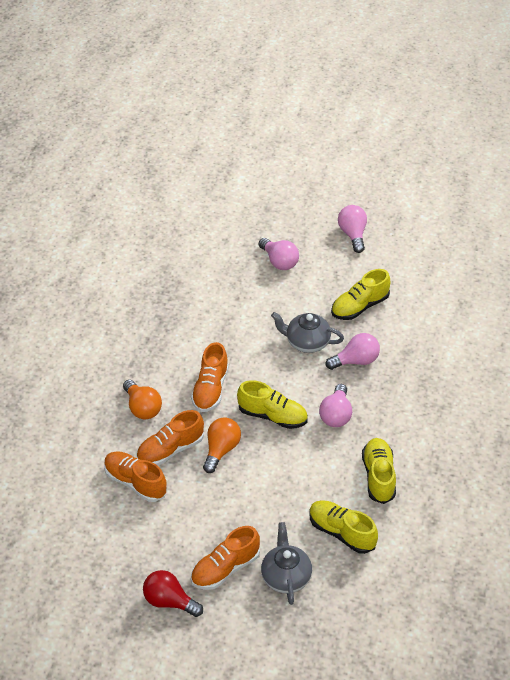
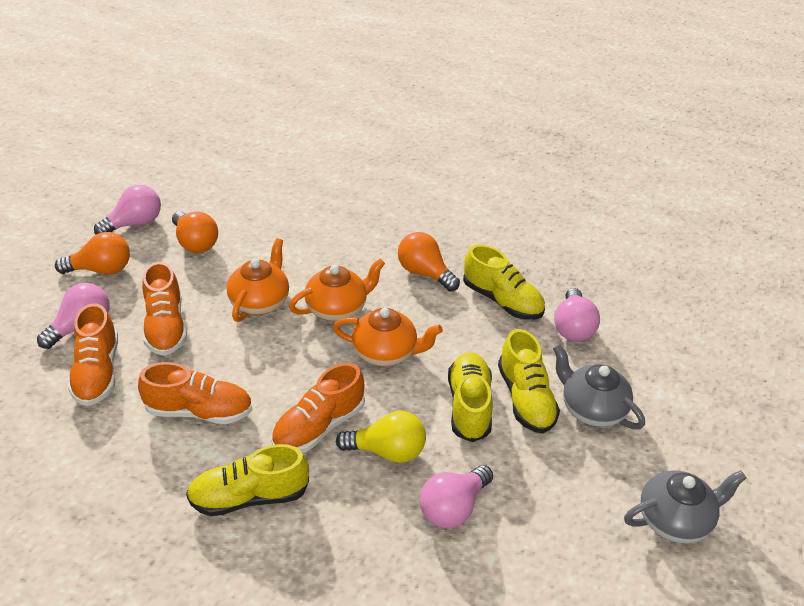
orange light bulb: [123,380,162,420] [203,417,241,473] = 2 -> [55,232,130,274] [172,211,218,253] [398,232,460,291] = 3
orange teapot: none = 0 -> [227,238,289,322] [289,259,385,321] [333,308,443,366] = 3
red light bulb: [143,570,203,617] = 1 -> none = 0
yellow light bulb: none = 0 -> [336,411,426,463] = 1

